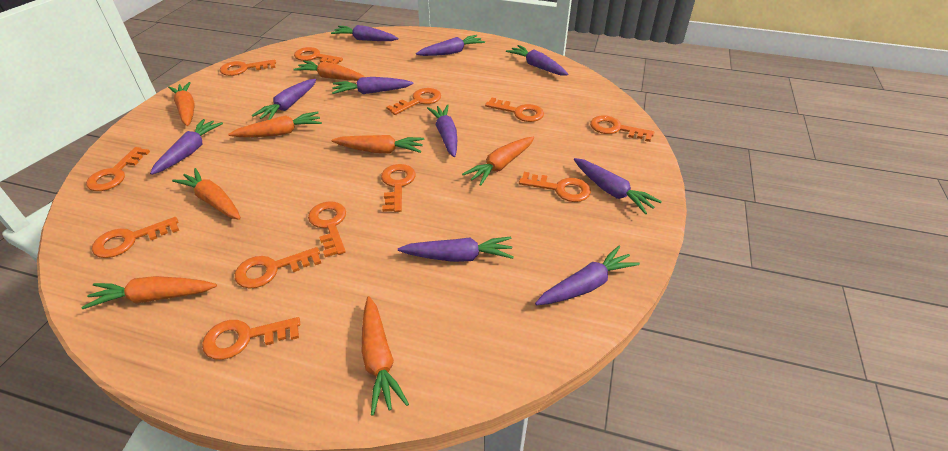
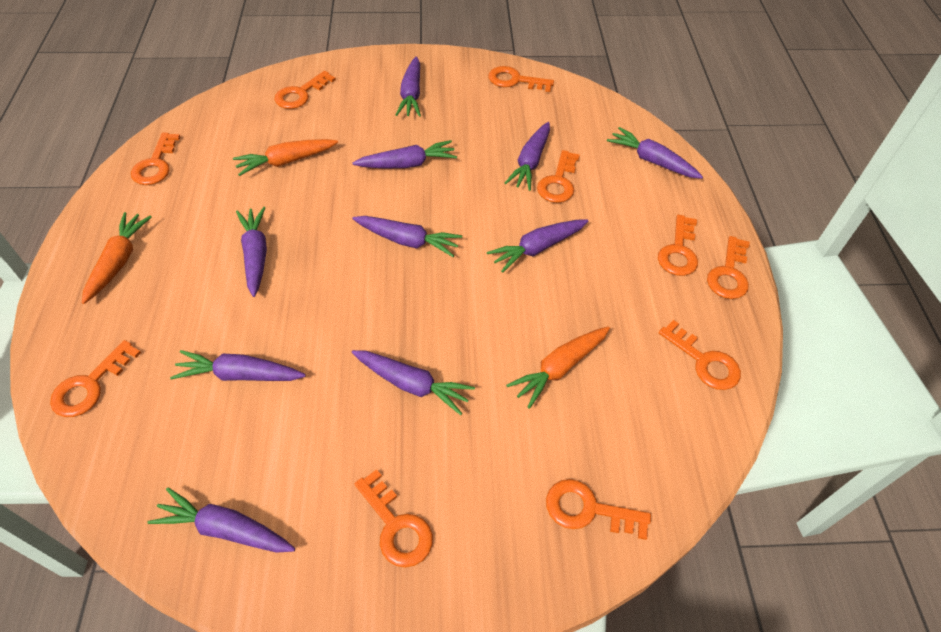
orange carrot: [81,276,217,309] [168,82,194,126] [172,168,241,220] [228,111,322,137] [293,61,365,81] [332,135,424,154] [362,296,409,416] [462,137,534,186] = 8 -> [82,212,152,304] [233,139,338,176] [506,326,610,409] = 3
orange key: [86,147,150,191] [92,217,179,258] [202,317,300,360] [220,59,276,76] [235,247,321,288] [294,47,343,64] [308,201,346,257] [381,164,416,212] [386,88,441,115] [485,98,544,122] [519,172,591,202] [590,116,654,142] = 12 -> [50,340,141,417] [131,133,180,185] [274,71,336,109] [355,469,433,568] [489,66,554,92] [537,150,580,203] [546,479,651,540] [658,215,698,276] [659,320,741,390] [707,236,750,299] = 10

